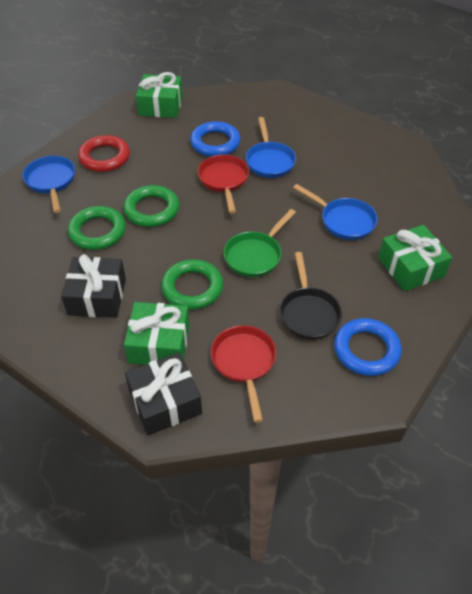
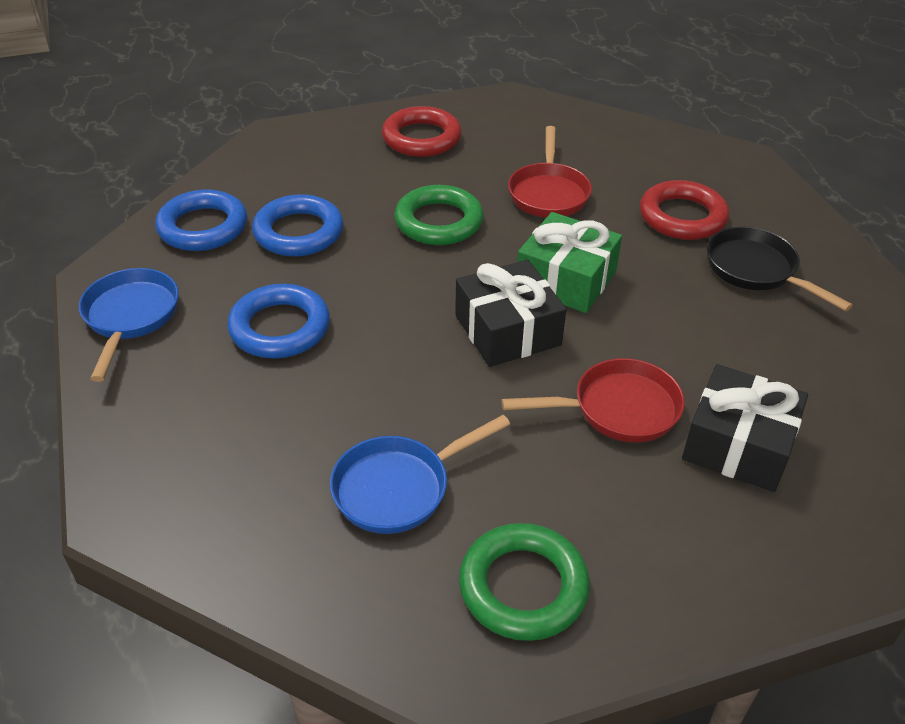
blue pan: [23,156,75,213] [246,117,296,178] [293,184,378,240] = 3 -> [79,268,179,382] [330,415,510,534] = 2
blue ring: [190,121,241,157] [334,318,402,376] = 2 -> [155,190,247,251] [227,284,330,358] [252,194,343,257] = 3
green gift: [124,302,190,365] [136,72,183,118] [378,225,452,291] = 3 -> [517,212,622,313] = 1
green pan: [224,209,296,277] = 1 -> none = 0
green ring: [68,206,126,250] [124,185,179,227] [161,259,223,310] = 3 -> [394,185,484,245] [459,523,590,641] = 2
red ring: [78,135,130,172] = 1 -> [382,106,462,157] [640,180,729,240] = 2

